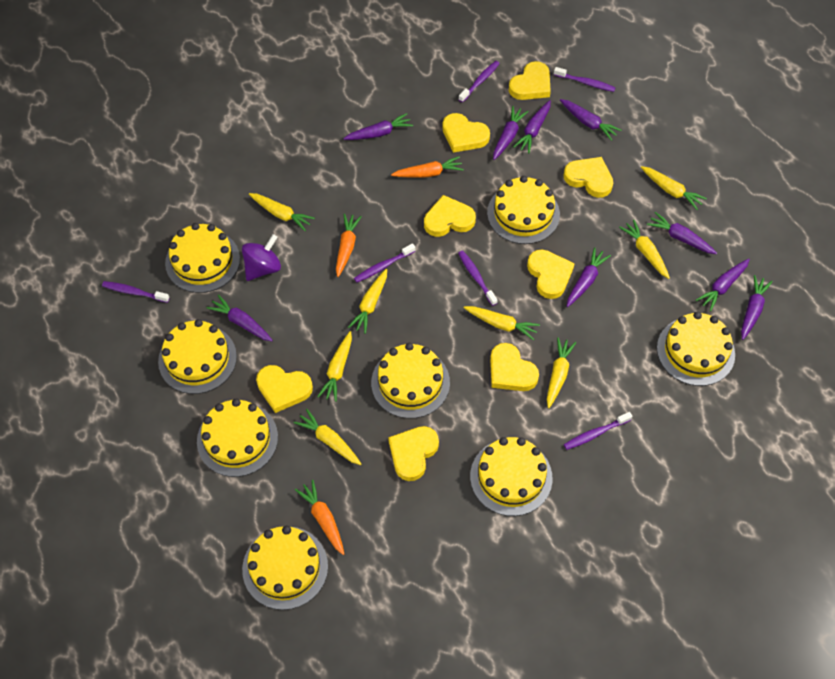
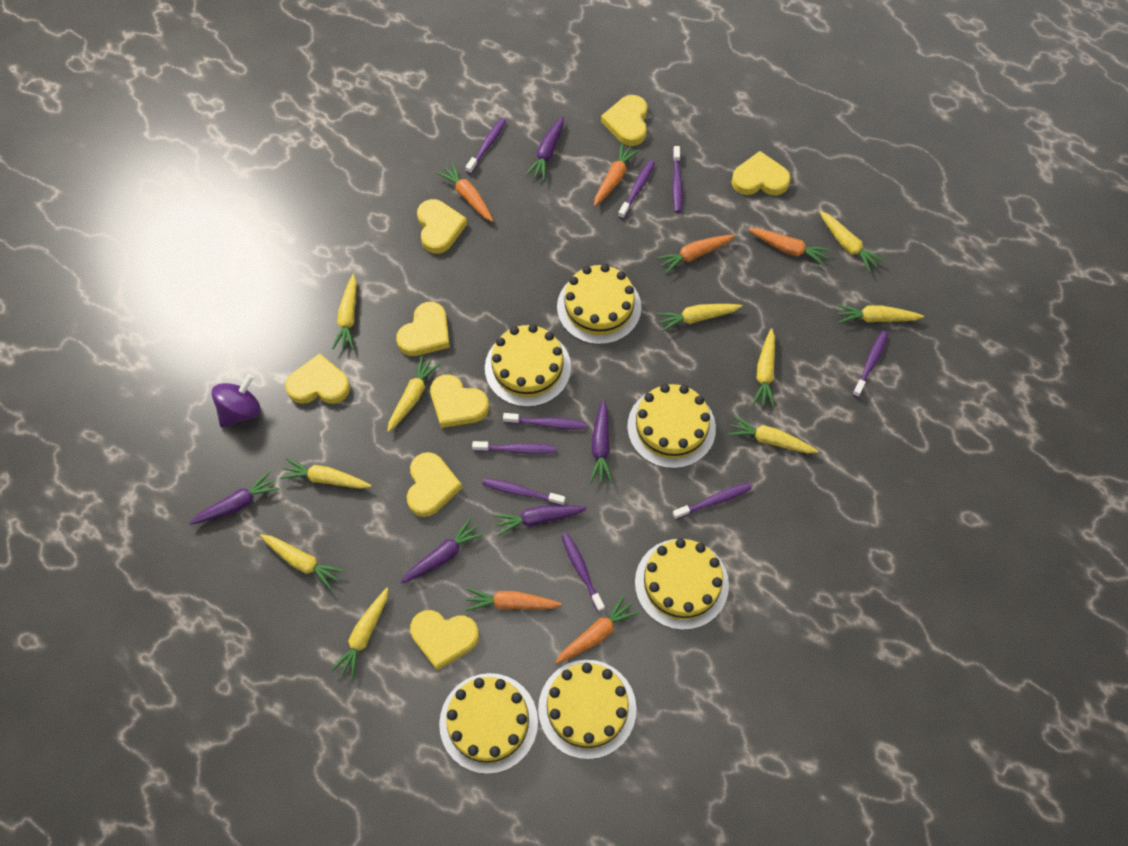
orange carrot: [295,480,344,555] [336,213,362,277] [391,156,464,178] = 3 -> [437,162,493,222] [465,588,562,611] [555,595,639,664] [594,143,640,206] [656,235,735,274] [748,228,831,266] = 6
purple carrot: [207,295,273,342] [343,113,413,140] [493,106,529,160] [513,100,551,153] [560,99,621,141] [567,247,611,307] [647,212,717,254] [696,259,750,311] [741,275,773,340] = 9 -> [189,471,279,525] [401,518,484,584] [493,505,587,536] [526,116,563,180] [590,399,613,483] = 5
purple toothbrush: [102,281,170,303] [354,243,415,282] [458,251,498,306] [459,61,500,103] [554,67,616,92] [564,412,633,450] = 6 -> [465,118,506,174] [472,441,556,454] [483,478,565,506] [503,413,586,429] [561,533,605,612] [618,160,655,219] [672,146,683,213] [672,483,752,520] [852,331,888,397] = 9
yellow cake: [158,319,237,394] [165,223,240,293] [197,398,278,477] [242,526,328,610] [371,343,450,419] [470,437,553,516] [487,176,560,244] [657,311,735,386] = 8 -> [439,673,538,774] [485,324,571,407] [538,660,636,759] [557,264,641,345] [627,384,716,469] [635,538,729,630] = 6
yellow carrot: [249,193,315,231] [294,409,361,465] [317,331,352,402] [348,269,387,334] [464,306,540,340] [547,337,576,408] [619,220,670,279] [641,166,707,210] = 8 -> [260,534,344,590] [280,458,372,489] [331,588,389,680] [332,274,357,350] [387,355,440,432] [656,304,742,332] [728,416,818,453] [753,328,775,408] [819,211,885,273] [837,305,924,323] = 10

